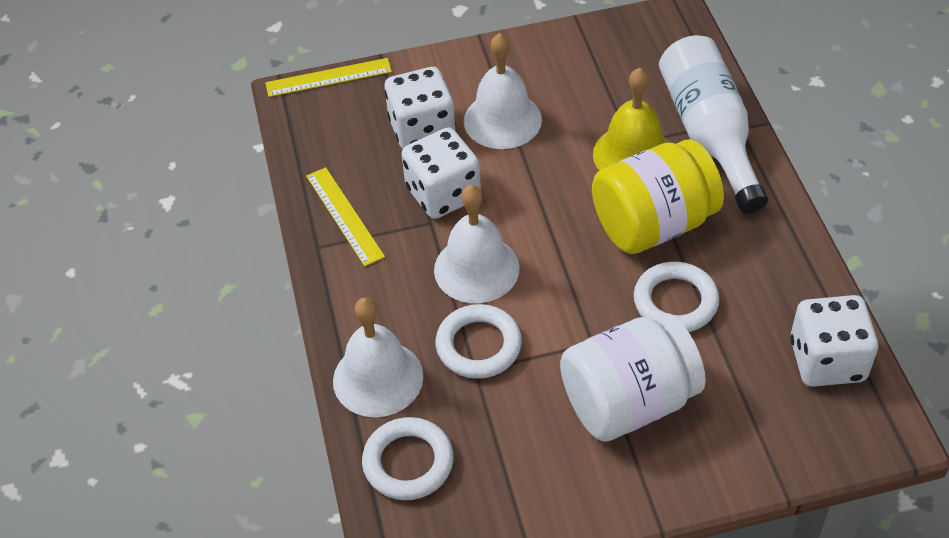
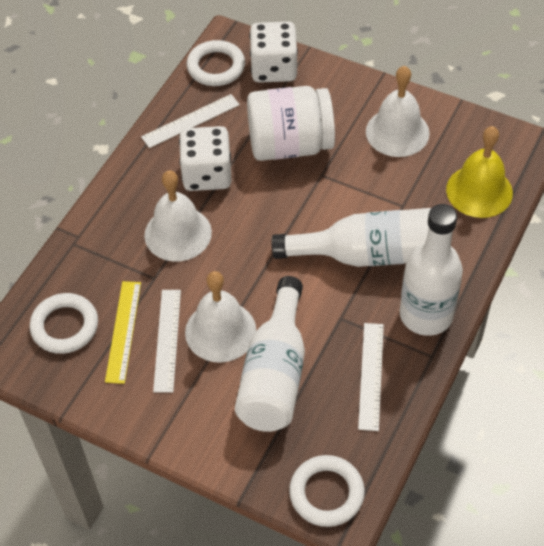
white bottle: [659,35,768,213] = 1 -> [235,276,305,432] [271,208,431,267] [400,204,463,336] = 3
white dice: [385,67,456,149] [402,127,481,219] [790,295,878,387] = 3 -> [179,126,231,191] [249,22,298,83] = 2
white ruler: none = 0 -> [141,94,240,148] [153,290,181,393] [358,323,384,431] = 3
yellow jar: [592,139,724,254] = 1 -> none = 0
yellow ruler: [265,58,392,97] [306,167,385,266] = 2 -> [105,281,141,384] = 1

